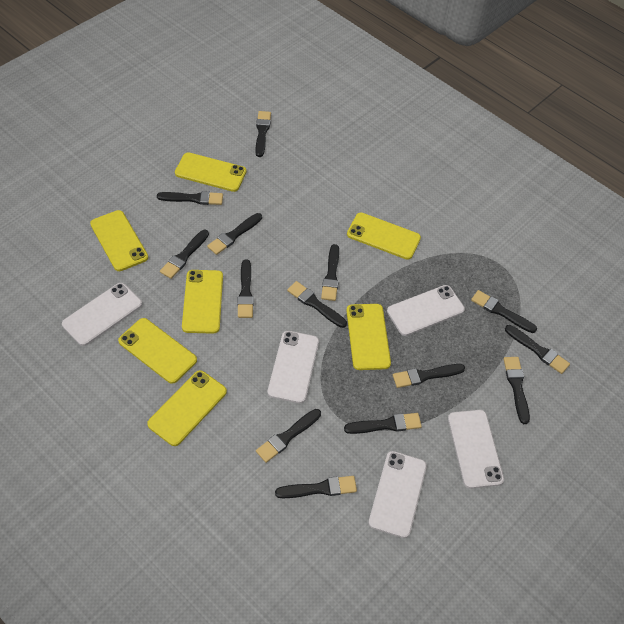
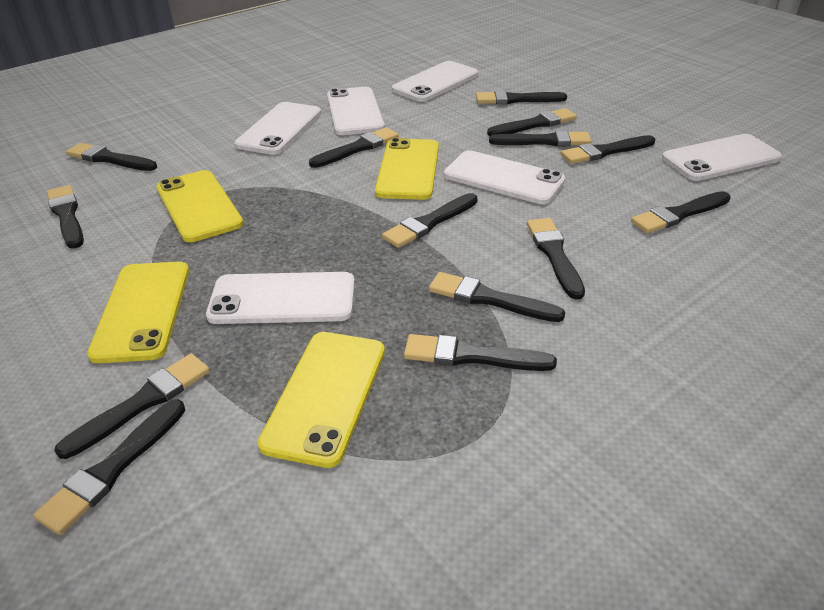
white phone: [62,283,142,346] [268,331,319,403] [368,451,427,538] [387,285,465,336] [448,410,504,489] = 5 -> [206,272,355,324] [235,102,321,155] [327,87,385,135] [392,61,478,102] [444,150,566,204] [662,134,782,181] = 6
yellow phone: [90,210,148,271] [118,318,197,384] [147,370,227,446] [175,152,246,192] [182,270,223,334] [346,304,391,370] [347,213,421,260] = 7 -> [87,262,189,363] [156,170,243,242] [258,332,385,468] [375,138,439,200] = 4

